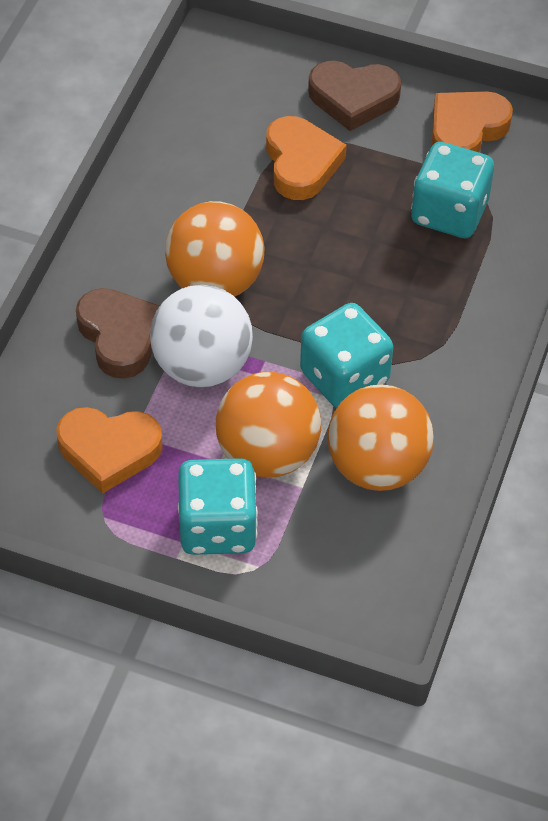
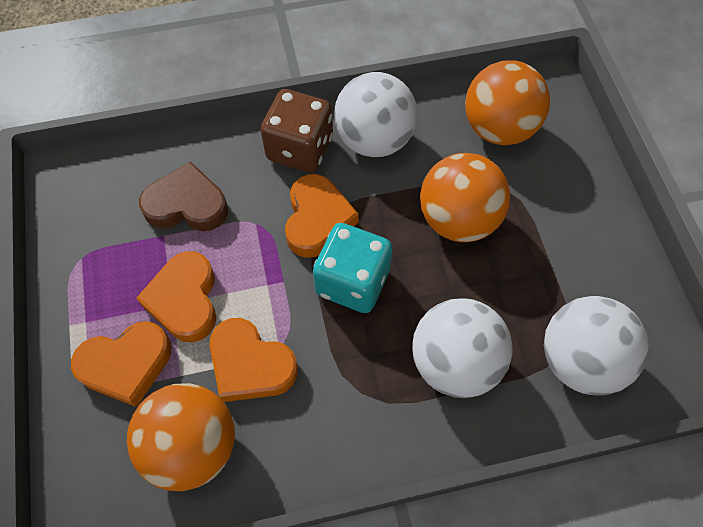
brown dice: none = 0 -> [261,89,333,173] = 1
brown heart: [76,288,160,379] [308,61,401,131] = 2 -> [139,161,228,231] = 1
orange heart: [56,407,163,494] [266,116,347,200] [432,91,513,152] = 3 -> [71,321,172,407] [136,251,217,342] [210,318,298,402] [285,174,359,258] = 4
turquoise dice: [178,458,258,555] [300,303,393,408] [411,142,494,238] = 3 -> [313,223,392,313] = 1
white ball: [150,285,253,387] = 1 -> [334,72,417,157] [412,298,513,398] [544,296,649,395] = 3

